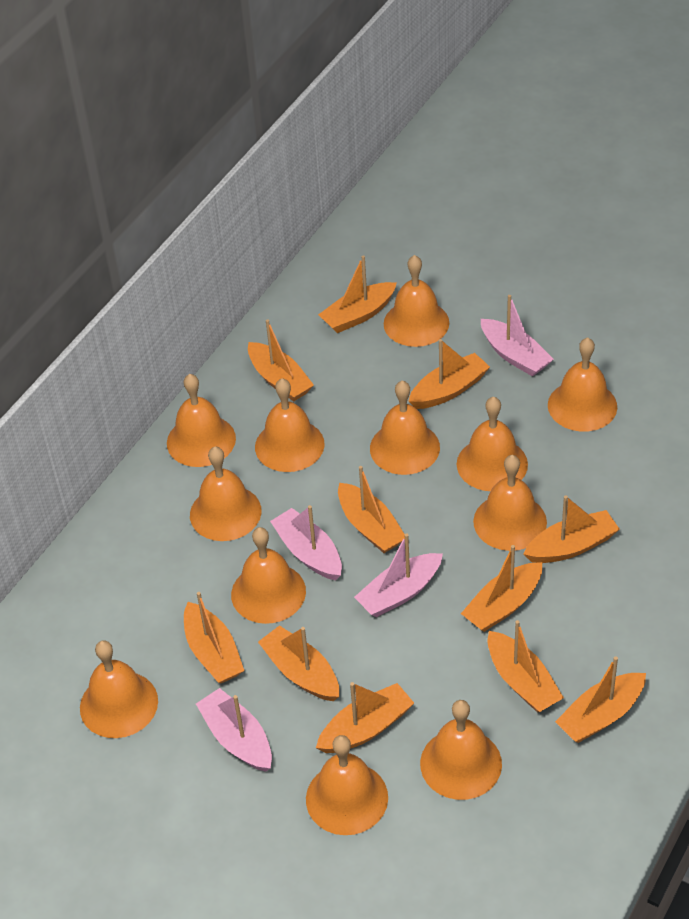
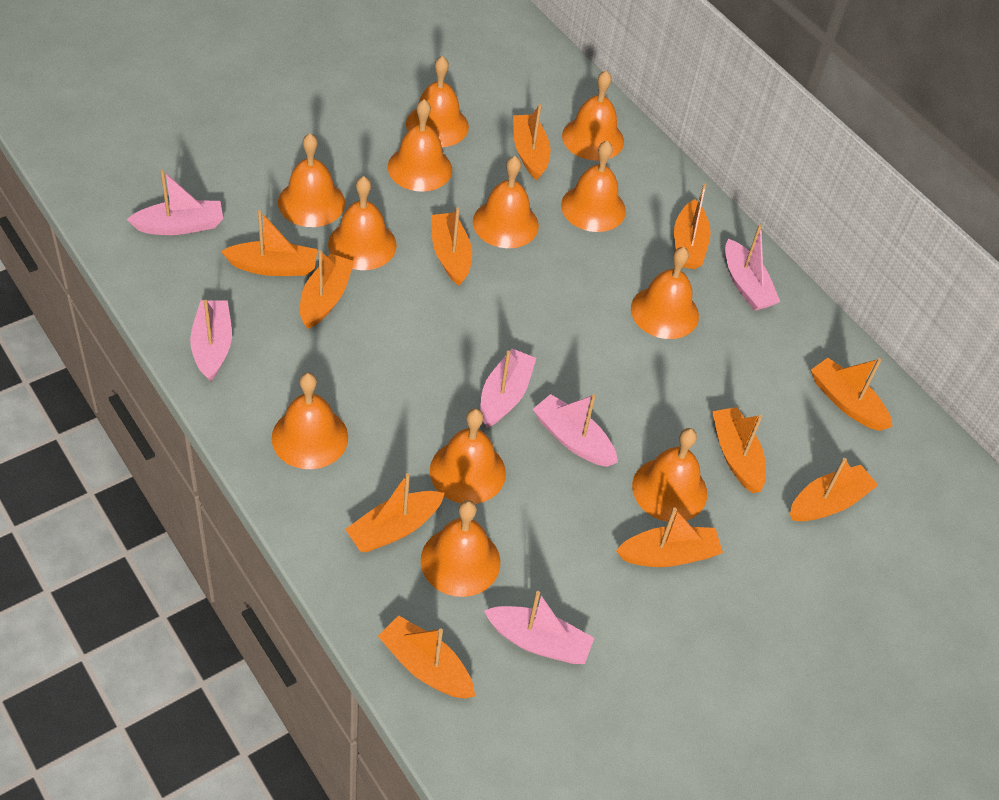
pink boat: [196,688,272,772] [270,505,342,580] [354,533,443,617] [481,295,554,376] = 4 -> [127,170,223,235] [190,300,232,381] [480,349,536,428] [484,591,594,664] [532,394,618,467] [725,224,780,311] = 6

